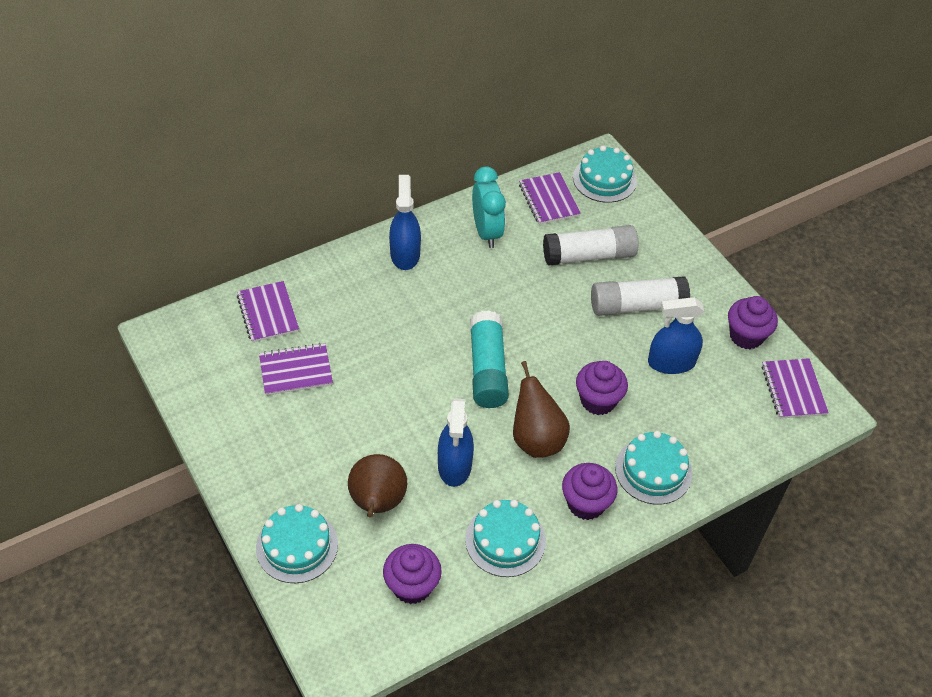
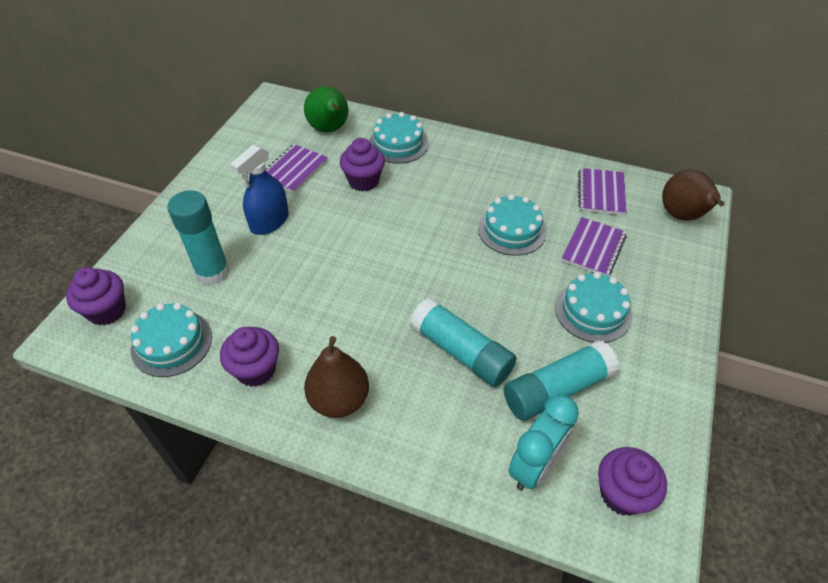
blue spray bottle: [389,175,421,270] [438,398,474,487] [648,297,704,374] = 3 -> [230,145,289,235] = 1
green pear: none = 0 -> [304,86,348,132] = 1
purple notebook: [237,281,299,343] [259,343,333,396] [519,172,581,225] [762,358,829,419] = 4 -> [265,144,328,193] [561,217,627,276] [578,168,627,215] = 3
turquoise glue stick: [470,310,509,408] = 1 -> [167,190,230,285] [410,298,517,387] [504,340,619,421] = 3
white glue stick: [543,225,639,266] [591,276,690,316] = 2 -> none = 0

